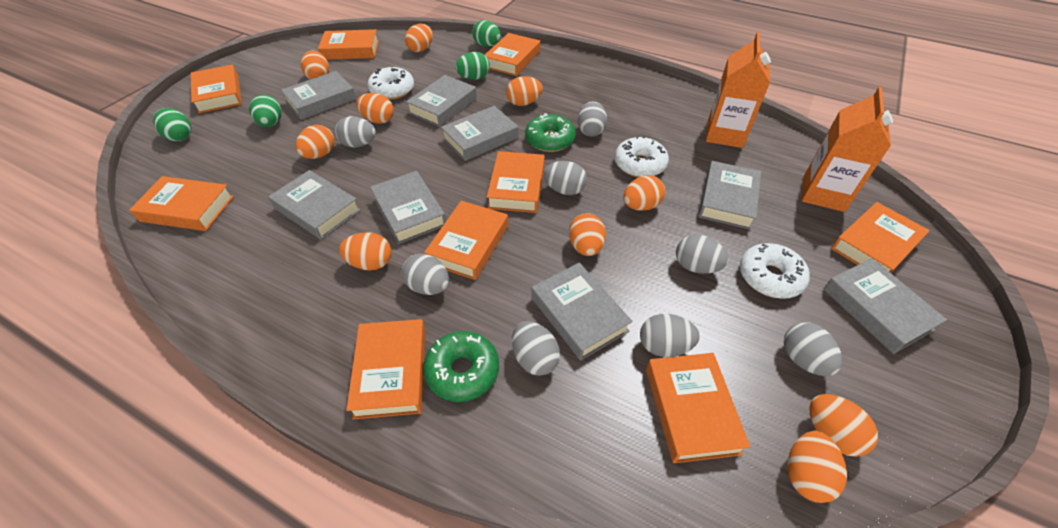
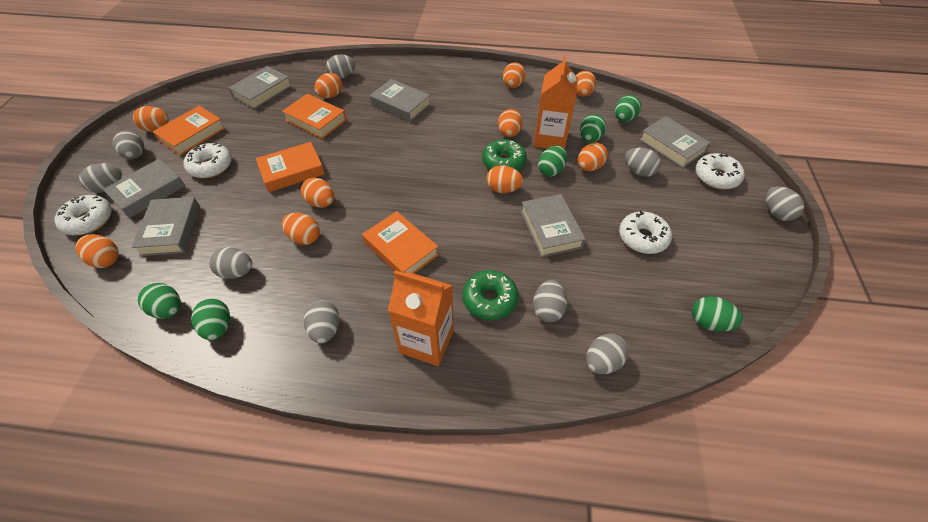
green egg: [153,108,191,141] [249,95,282,127] [455,52,490,80] [472,20,501,47] = 4 -> [138,283,181,319] [191,299,230,340] [538,146,567,177] [580,114,606,143] [615,95,641,122] [692,296,743,332] = 6
grey book: [268,170,360,240] [281,71,356,120] [370,171,446,244] [406,75,477,127] [441,106,519,161] [531,263,632,360] [699,161,761,230] [823,258,947,354] = 8 -> [103,159,185,218] [131,197,200,256] [229,66,292,109] [370,79,431,122] [521,194,586,257] [639,116,711,168] = 6
grey egg: [335,116,376,147] [401,254,449,295] [512,321,560,376] [543,161,587,195] [578,101,607,137] [640,314,700,357] [676,235,729,274] [784,322,842,376] = 8 -> [79,163,122,193] [113,130,144,159] [209,247,252,279] [304,300,339,343] [326,54,356,79] [533,280,567,322] [586,334,629,374] [625,148,661,177] [765,186,804,221] = 9
orange book: [129,176,234,231] [191,65,242,114] [318,29,379,60] [346,319,426,419] [424,201,508,280] [485,33,540,76] [487,151,545,213] [646,353,750,463] [831,202,930,273] = 9 -> [153,106,225,156] [256,142,325,192] [282,94,347,139] [362,211,439,273] = 4
white donut: [367,67,414,100] [615,136,669,177] [740,243,810,299] = 3 -> [55,195,112,235] [183,143,232,178] [619,211,672,254] [695,153,745,189] = 4

